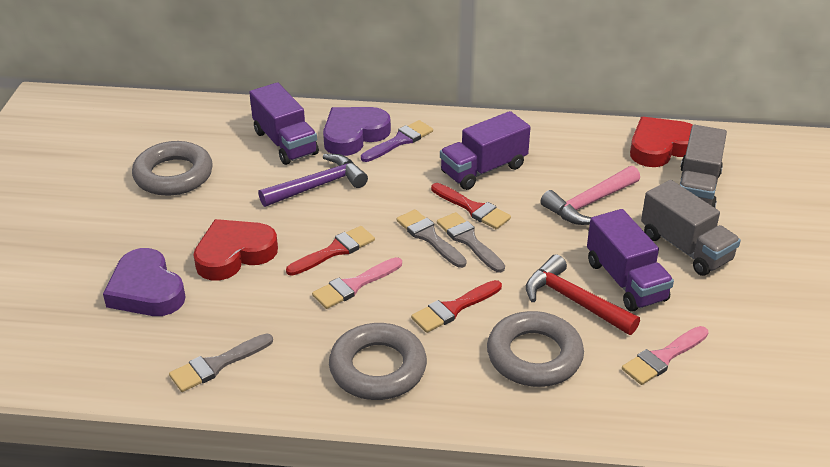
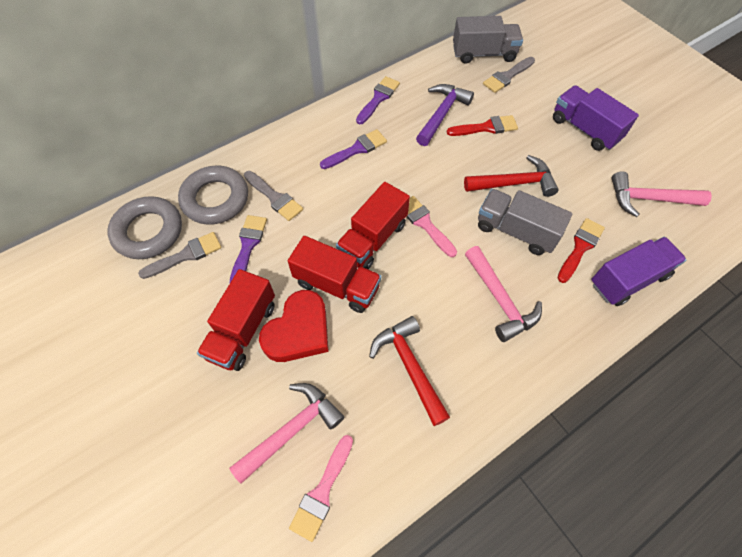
grey ring: [132,141,213,196] [329,323,427,400] [487,311,584,387] = 3 -> [107,196,182,259] [178,166,248,225] = 2
pink hammer: [540,166,640,225] = 1 -> [229,383,344,484] [465,246,542,342] [612,171,712,217] = 3
purple brush: [361,120,433,162] = 1 -> [230,215,267,282] [320,129,387,169] [356,76,400,124] = 3
purple heart: [103,248,186,316] [323,107,391,156] = 2 -> none = 0
purple truck: [249,82,319,165] [440,111,531,190] [587,209,674,312] = 3 -> [553,85,639,151] [591,237,687,306] = 2
red brush: [286,226,375,276] [411,280,502,333] [431,183,511,229] = 3 -> [447,115,518,136] [558,218,605,283] = 2
red hammer: [526,254,640,335] = 1 -> [369,316,450,426] [464,155,559,197] = 2
red heart: [194,219,278,281] [630,117,692,167] = 2 -> [259,290,329,362] = 1
red truck: none = 0 -> [197,269,275,371] [288,236,381,313] [336,182,410,269] = 3

